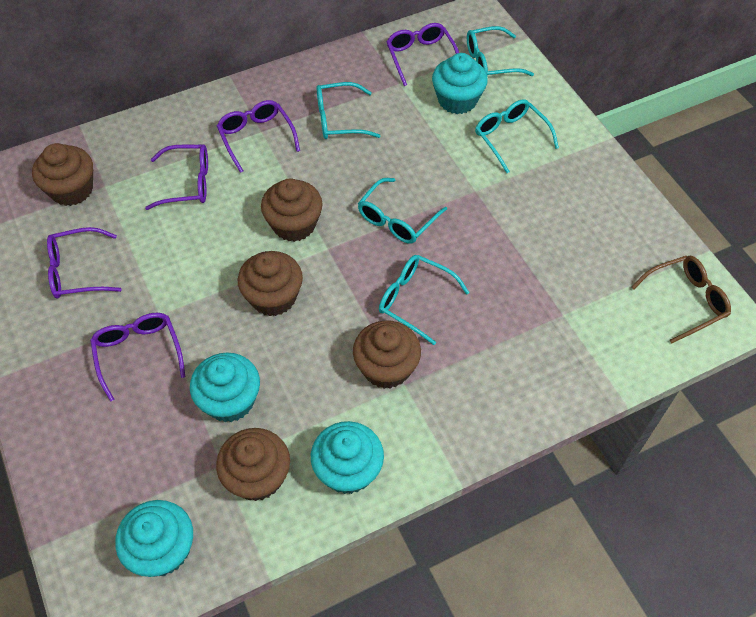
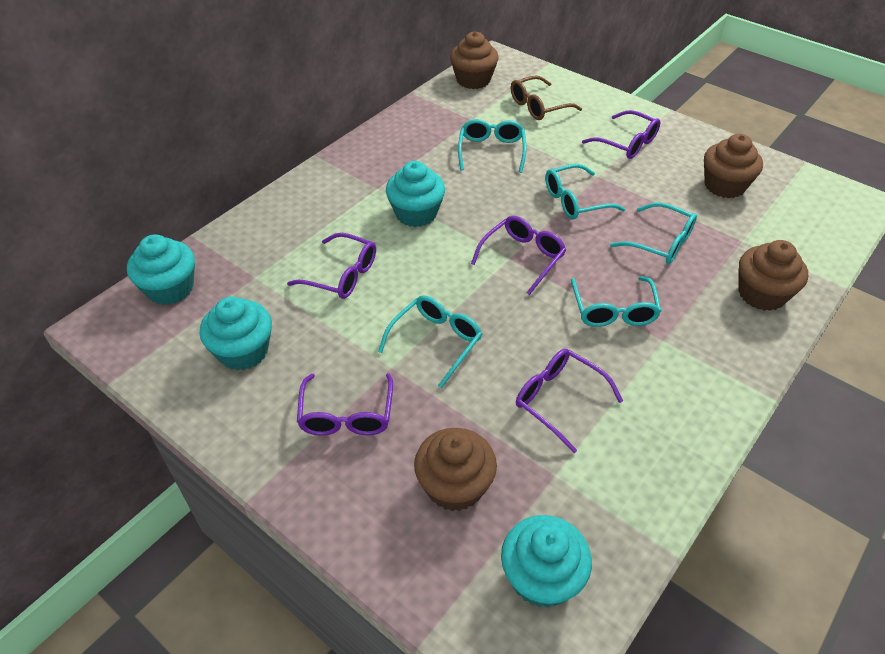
brown cupcake: [32,143,93,206] [216,428,290,501] [238,251,303,316] [261,178,323,242] [353,320,421,389] = 5 -> [414,428,497,511] [450,31,498,89] [704,134,763,198] [739,240,808,311] = 4

